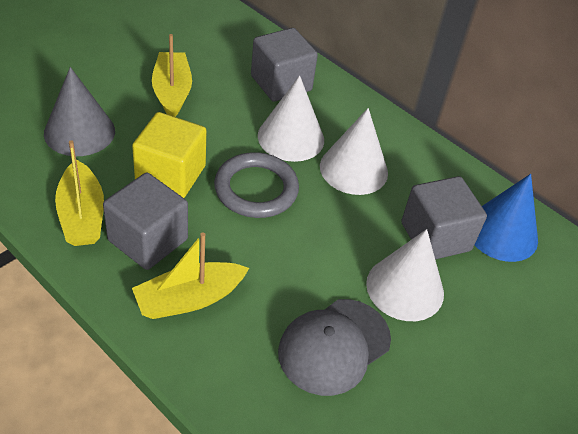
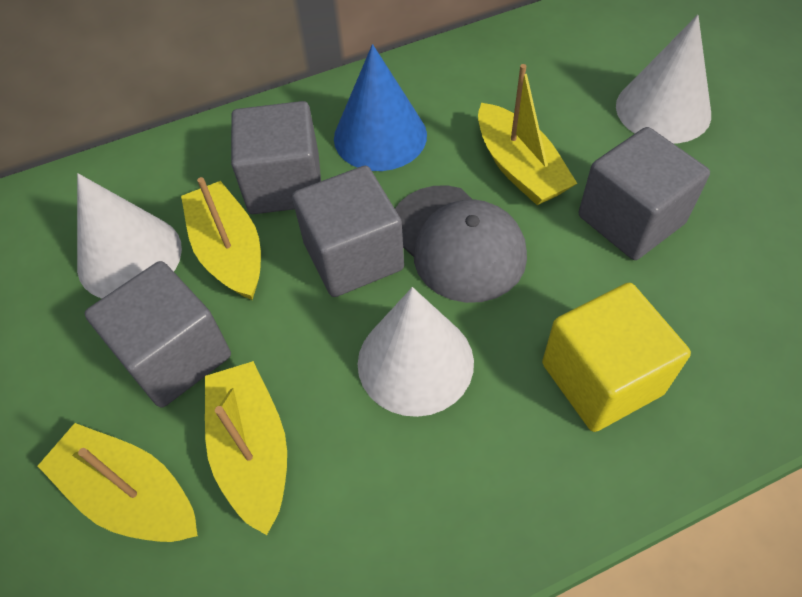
grey cone: [44,67,115,156] = 1 -> none = 0
grey cube: [103,173,188,270] [251,28,318,102] [401,176,487,259] = 3 -> [85,261,231,408] [231,101,321,214] [292,166,404,297] [579,127,710,260] = 4
grey ring: [214,152,299,218] = 1 -> none = 0
yellow boat: [55,140,104,246] [132,232,249,319] [152,34,192,117] = 3 -> [38,423,198,542] [181,177,261,300] [205,361,287,535] [478,64,577,205] = 4

